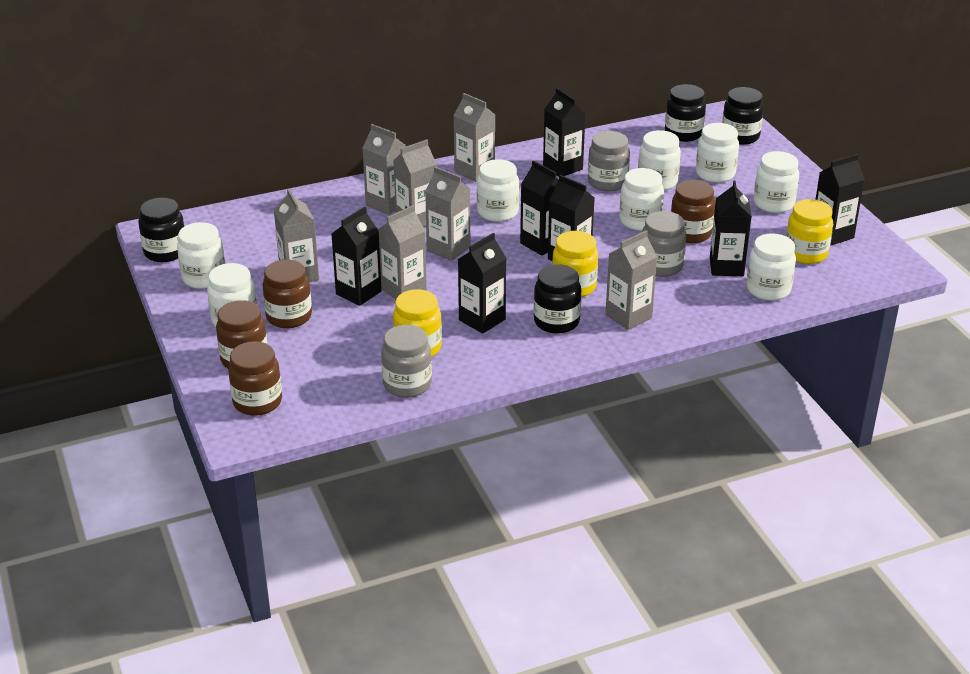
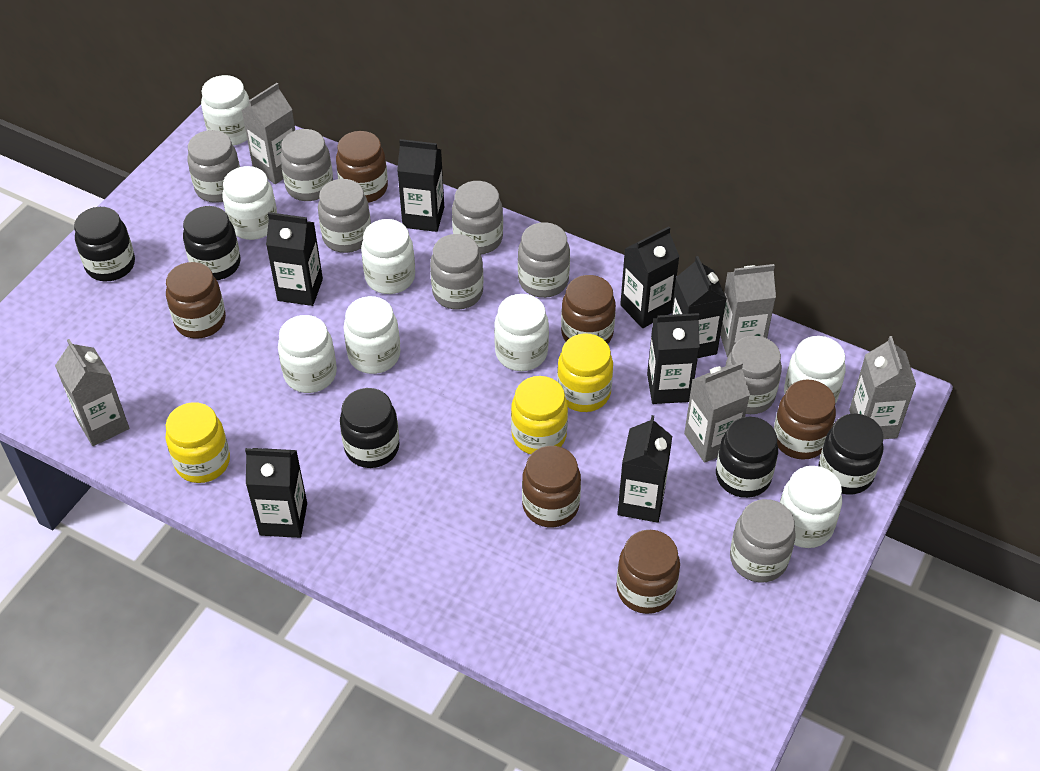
black jar: [138,198,185,262] [534,264,581,334] [665,84,706,142] [722,87,764,145] = 4 -> [74,207,135,282] [183,206,241,280] [340,388,400,468] [716,417,778,498] [818,414,883,495] = 5
brown jar: [216,300,267,368] [228,341,282,416] [262,260,312,328] [671,180,715,243] = 4 -> [166,262,226,339] [336,131,388,203] [522,446,581,527] [561,275,616,344] [617,530,680,614] [774,379,836,460] = 6
grey carton: [274,188,319,282] [362,124,406,215] [378,205,427,299] [393,140,436,227] [425,167,470,261] [453,93,495,182] [605,230,657,330] = 7 -> [55,339,129,446] [241,83,295,184] [684,362,750,463] [720,264,776,357] [849,336,916,439] = 5
grey jar: [381,325,432,398] [588,131,630,191] [642,211,686,277] = 3 -> [187,130,240,203] [280,129,333,201] [318,179,371,253] [430,234,484,310] [452,181,503,254] [518,222,570,298] [726,336,782,414] [730,499,796,583] = 8

